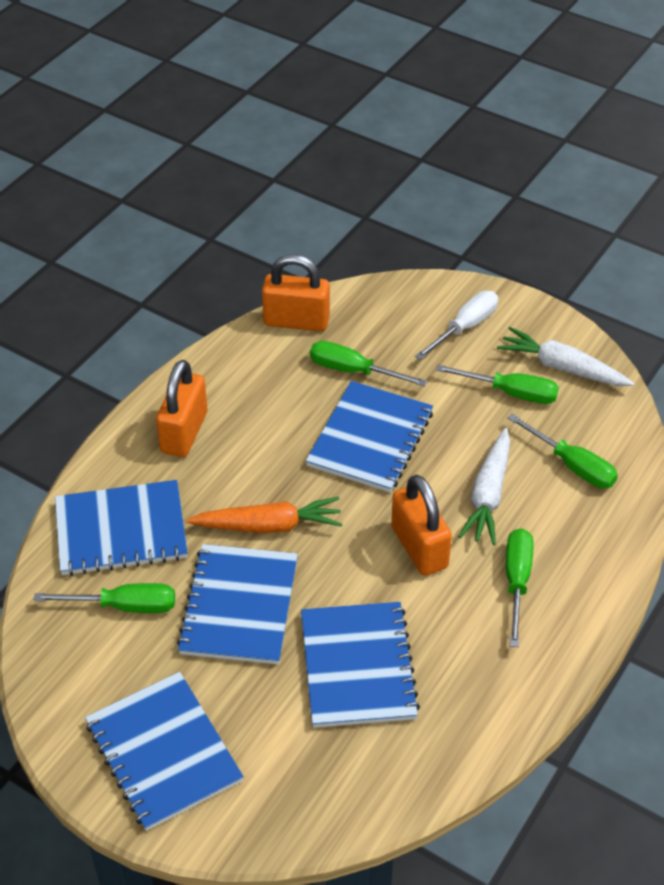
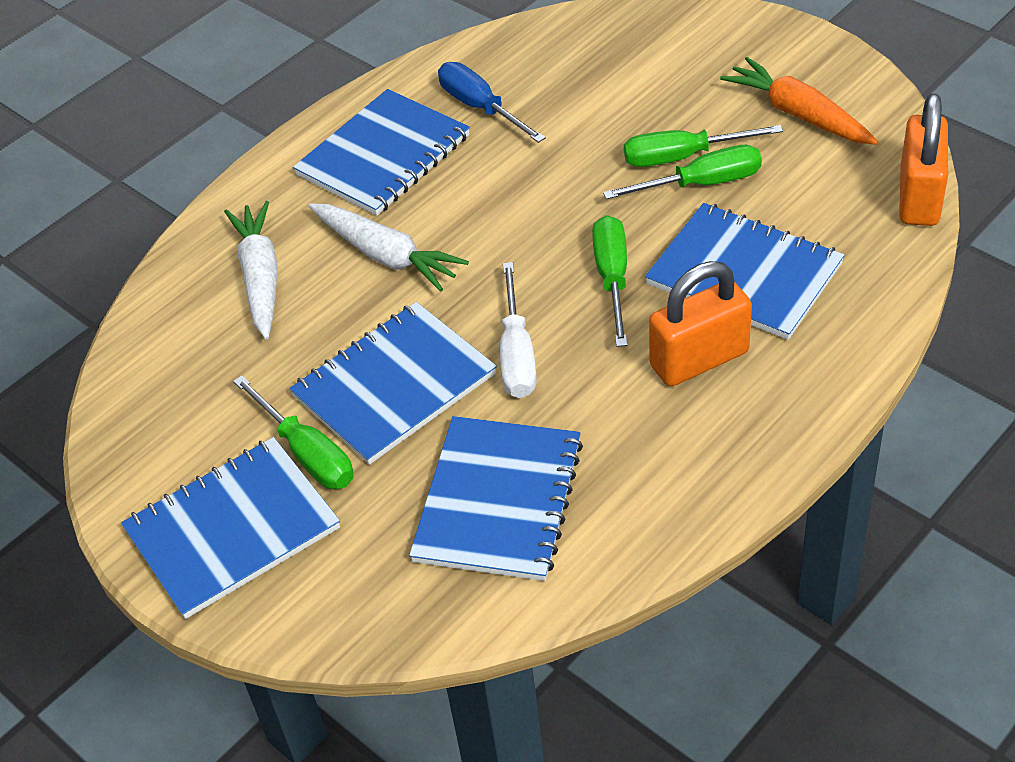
blue screwdriver: none = 0 -> [438,62,546,143] = 1
green screwdriver: [34,583,175,613] [310,341,427,387] [436,365,559,404] [506,528,533,647] [507,414,618,489] = 5 -> [233,376,354,489] [592,215,627,347] [603,145,762,199] [624,125,783,167] = 4
orange padlock: [156,360,207,457] [262,254,330,331] [391,475,452,576] = 3 -> [649,261,752,386] [899,93,948,226] = 2

